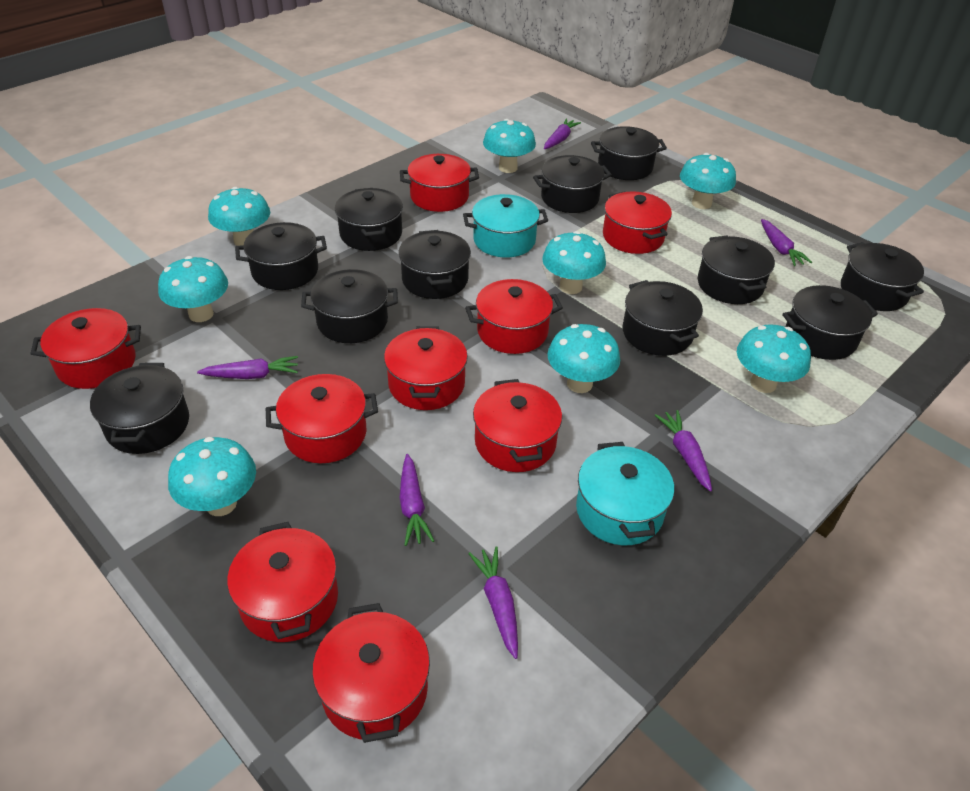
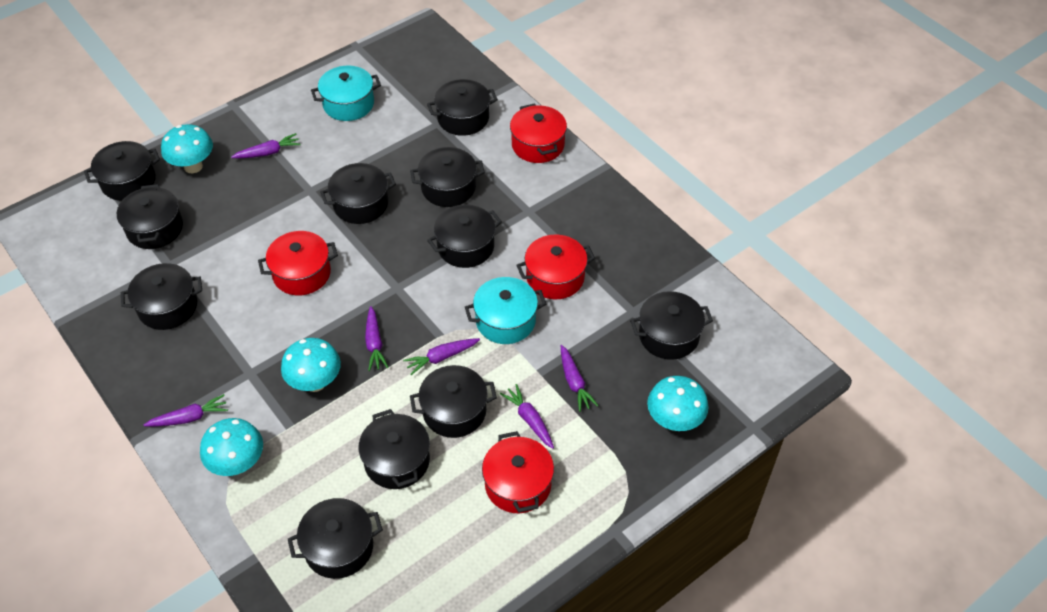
red pot: [31,308,141,389] [227,522,338,642] [266,374,378,463] [312,603,430,743] [384,326,468,410] [400,154,479,212] [465,279,563,354] [473,379,562,472] [603,191,672,254] = 9 -> [258,231,338,295] [482,431,554,513] [510,103,567,163] [516,235,595,299] = 4
turquoise mushroom: [158,256,228,322] [168,437,256,516] [208,187,270,246] [483,119,536,173] [542,231,606,294] [548,324,620,393] [680,153,736,209] [737,324,811,393] = 8 -> [161,124,213,173] [200,418,263,476] [281,338,341,392] [647,376,709,431] = 4

